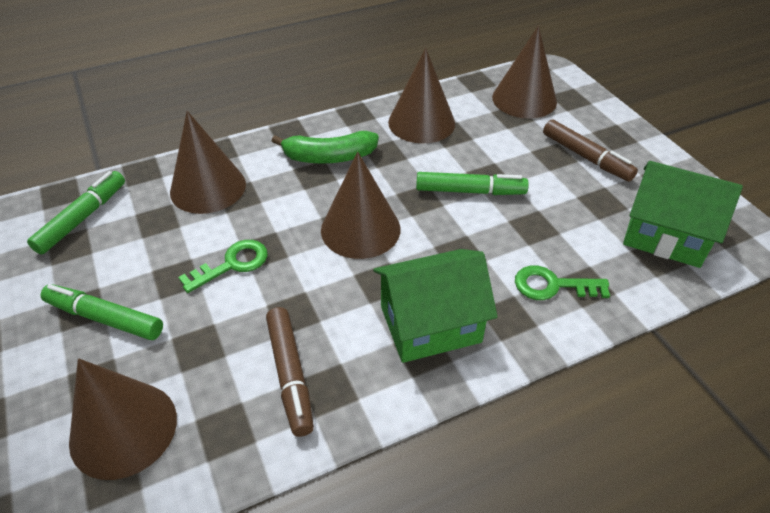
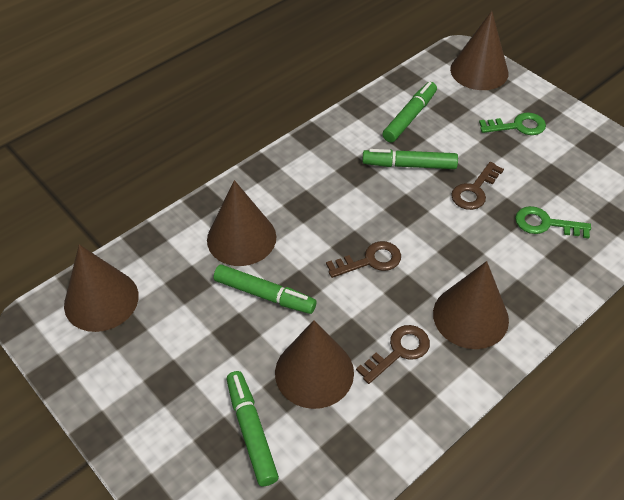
brown key: none = 0 -> [326,241,401,278] [356,325,430,384] [451,162,504,210] = 3
brown marker: [266,307,314,437] [543,120,638,182] = 2 -> none = 0
green banana: [272,131,379,164] = 1 -> none = 0
green house: [373,249,498,363] [623,161,743,268] = 2 -> none = 0
green marker: [27,171,125,255] [41,284,163,340] [416,172,529,195] = 3 -> [214,264,317,314] [227,371,279,486] [362,149,458,169] [383,82,437,143] = 4

